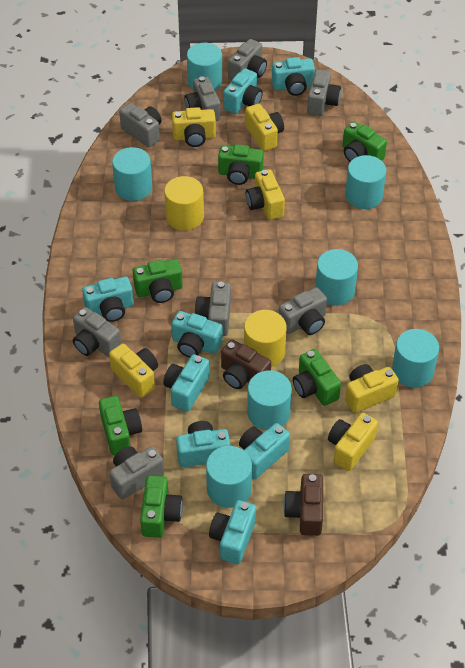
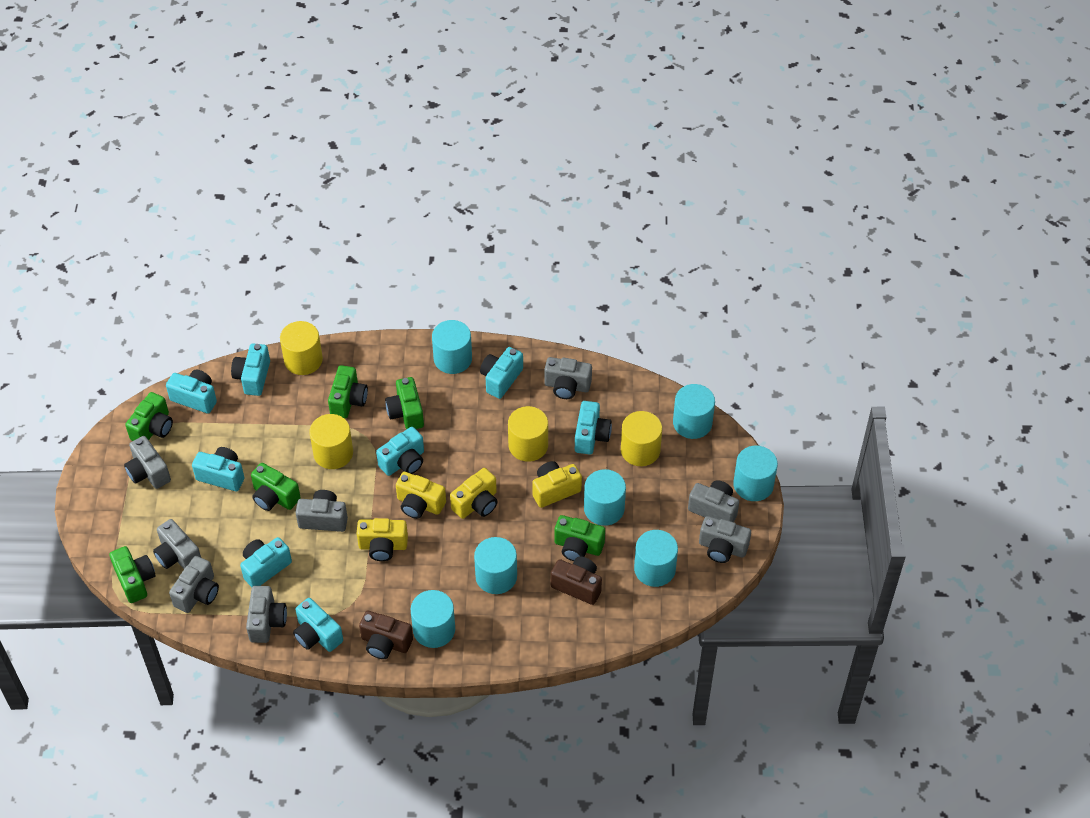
yellow camera: [109,344,158,398] [172,107,216,147] [245,104,284,151] [246,169,285,220] [328,413,378,471] [345,364,399,413] = 6 -> [357,518,408,561] [396,472,446,519] [450,468,498,519] [532,461,582,508] = 4
yellow cylinder: [164,176,204,231] [244,310,287,367] = 2 -> [280,321,323,375] [309,414,353,469] [508,406,548,462] [621,411,662,466] = 4

